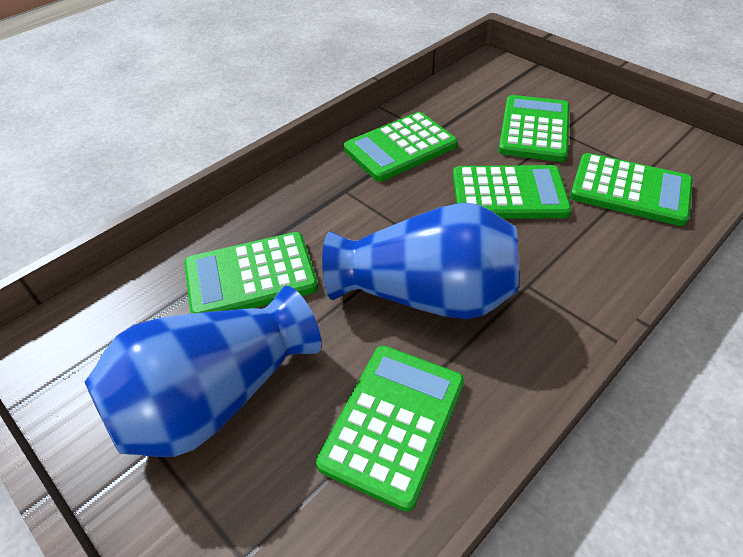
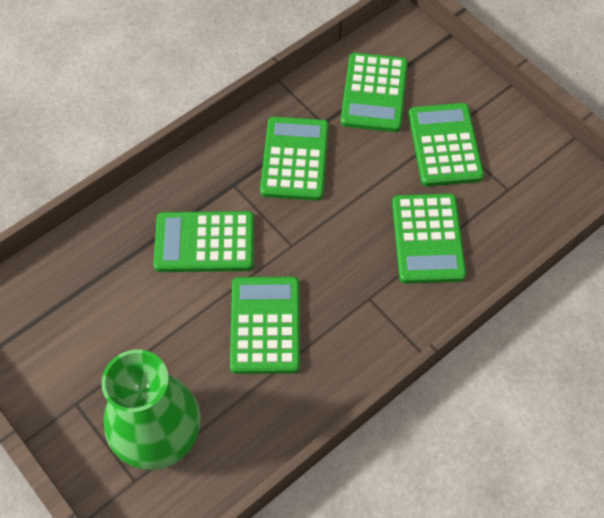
blue vase: [85,286,321,457] [322,202,519,319] = 2 -> none = 0
green vase: none = 0 -> [101,349,201,470] = 1

